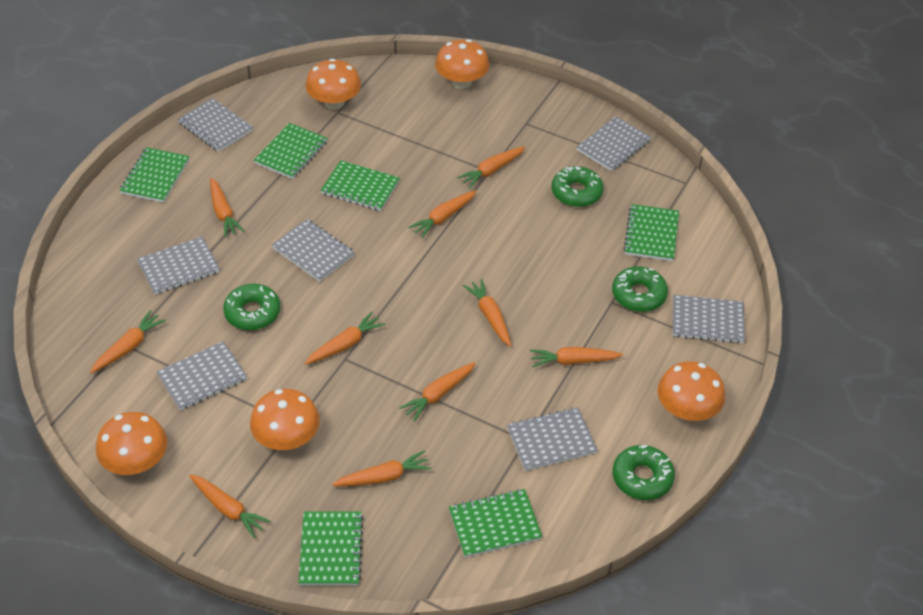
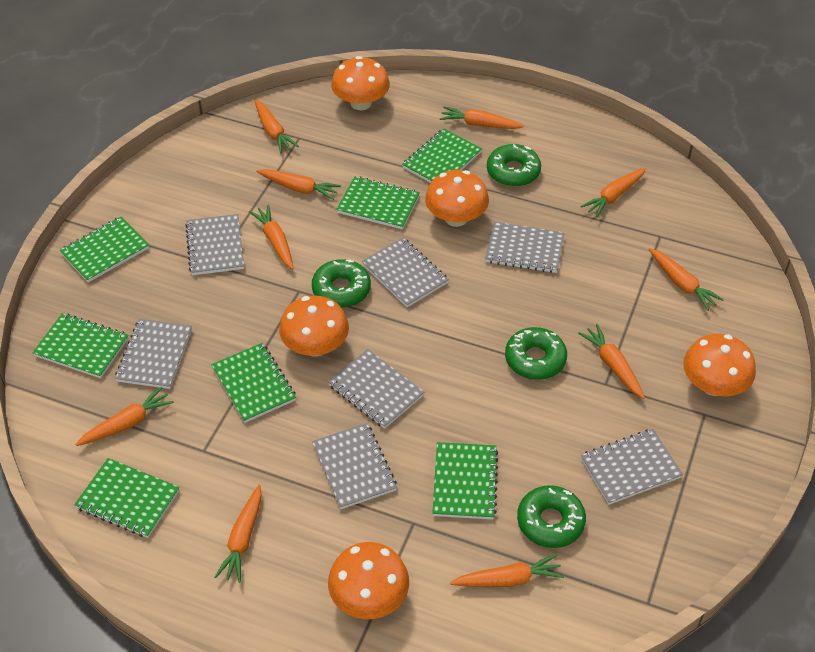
green notebook: [119,147,189,203] [254,123,328,179] [298,511,364,586] [321,160,400,211] [449,489,542,557] [624,204,679,261] = 6 -> [33,313,129,378] [60,216,149,283] [74,458,180,538] [211,343,296,423] [336,176,420,229] [402,128,482,183] [432,442,498,520] = 7

